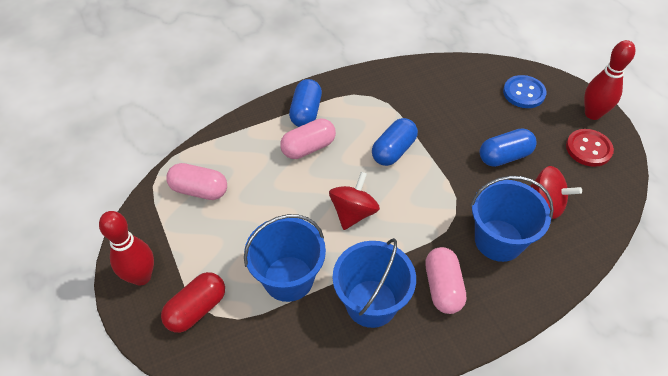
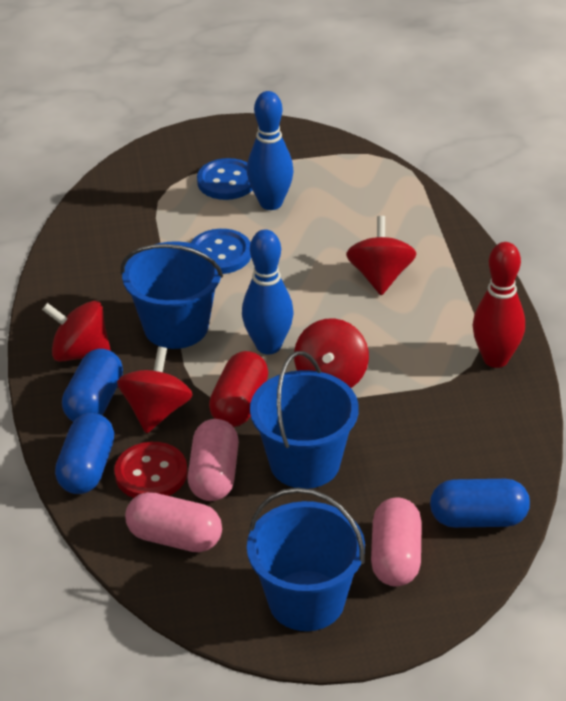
blue bowling pin: none = 0 -> [242,229,294,354] [247,91,294,210] = 2
blue button: [503,75,546,108] = 1 -> [191,229,251,274] [197,158,252,200] = 2
red bowling pin: [99,211,154,286] [584,40,635,120] = 2 -> [472,242,525,368] = 1
red spinning top: [329,172,380,230] [530,166,582,219] = 2 -> [42,301,111,362] [117,347,193,433] [294,318,369,388] [346,216,416,295] = 4

